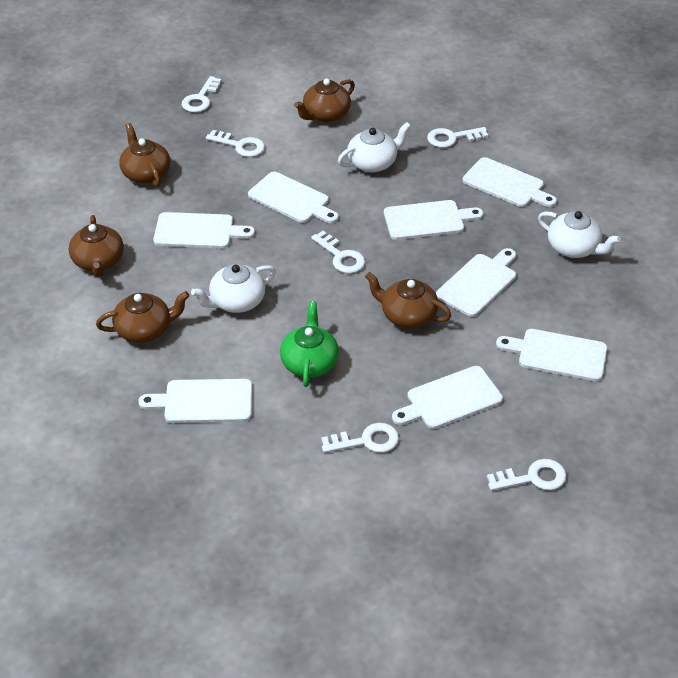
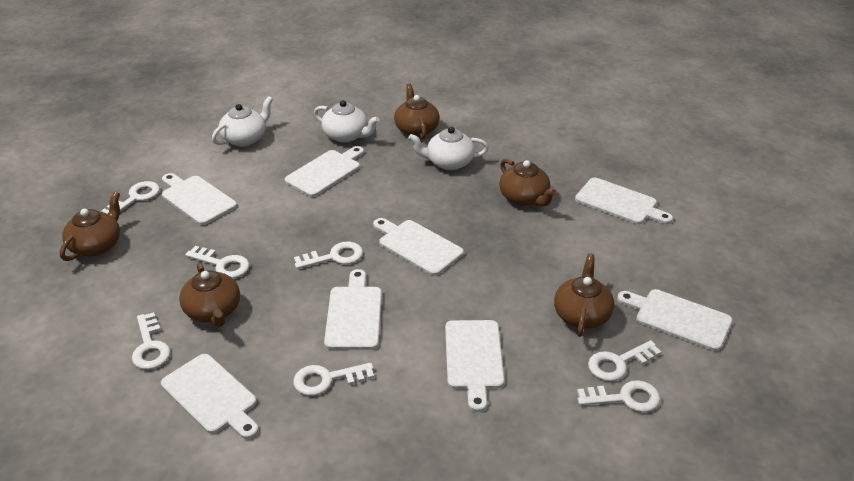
green teapot: [280,301,339,387] = 1 -> none = 0
white key: [182,76,222,113] [206,130,265,157] [311,231,365,273] [321,423,399,453] [427,127,488,148] [487,459,566,491] = 6 -> [101,181,160,214] [132,312,171,370] [185,246,249,278] [293,363,374,396] [294,242,363,269] [577,380,660,412] [588,340,661,381] = 7

